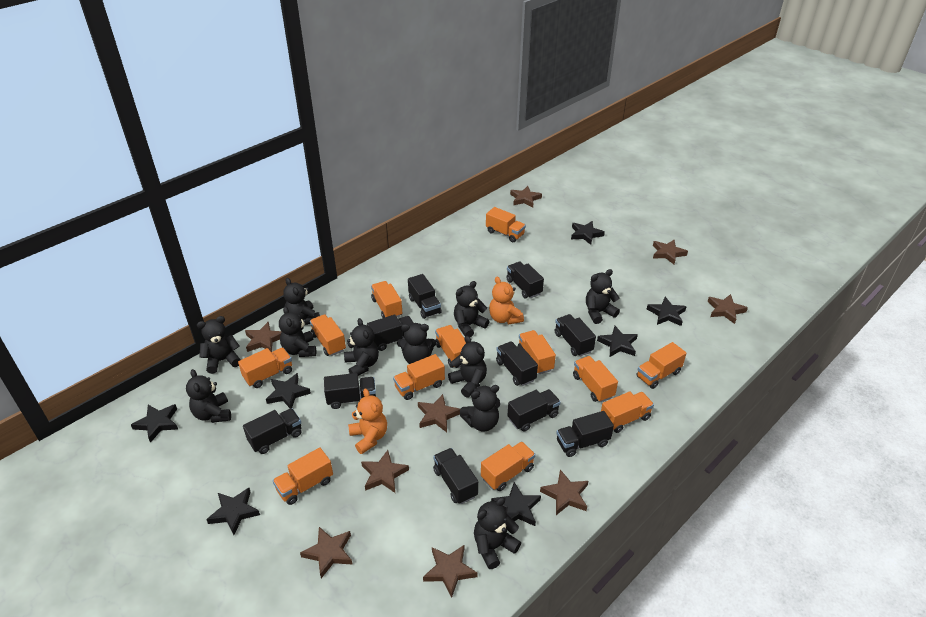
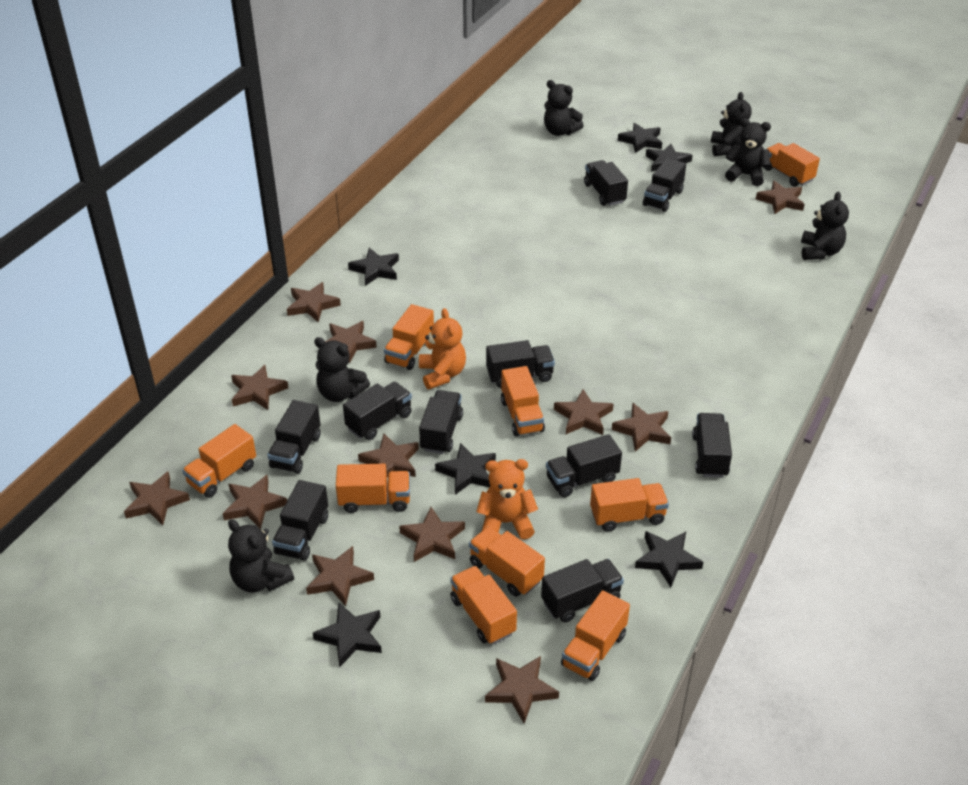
black star: [131,404,178,443] [206,488,260,535] [266,373,311,408] [491,482,541,526] [571,221,605,245] [597,326,638,357] [647,297,687,326] = 7 -> [313,602,382,668] [348,248,399,286] [435,443,496,495] [618,123,662,153] [635,531,703,587] [646,144,692,171] = 6
black teddy bear: [186,369,231,423] [197,316,241,374] [279,306,316,357] [283,278,320,325] [344,318,379,376] [397,323,436,364] [448,336,487,397] [454,281,490,337] [460,385,500,432] [474,497,521,569] [586,269,620,324] = 11 -> [228,519,294,592] [314,337,370,402] [544,80,584,136] [711,92,752,156] [725,118,771,186] [801,192,849,260] = 6
brown star: [245,322,282,353] [300,527,353,578] [361,450,409,493] [418,394,460,432] [423,545,477,598] [510,186,542,207] [540,470,588,515] [653,240,688,264] [707,294,748,324] = 9 -> [124,472,190,525] [223,475,287,529] [231,365,288,410] [287,282,341,322] [306,546,374,606] [325,321,377,363] [358,434,419,478] [399,507,465,562] [485,656,559,723] [554,389,613,435] [612,403,671,452] [756,181,805,214] = 12
orange truck: [238,348,292,388] [273,448,333,505] [310,314,346,356] [371,281,402,318] [393,354,445,400] [435,325,466,368] [481,441,535,491] [486,207,526,242] [518,330,556,374] [573,356,618,402] [601,392,654,433] [636,342,686,389] = 12 -> [182,424,256,498] [336,464,410,513] [384,304,434,370] [450,566,517,644] [469,527,545,597] [501,366,545,437] [561,590,630,681] [590,478,669,532] [764,143,820,187] = 9

